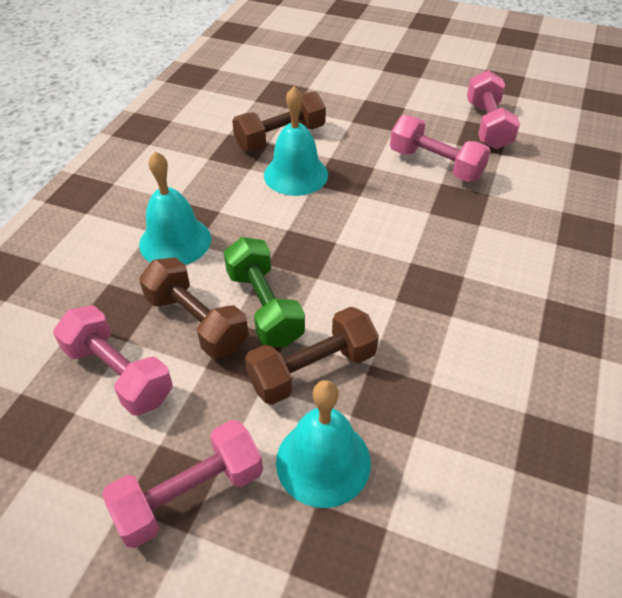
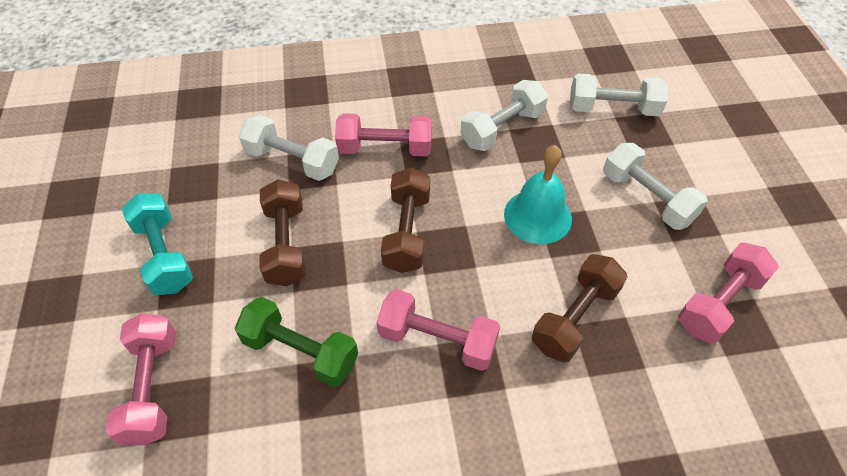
turquoise bell: [139,151,211,265] [264,86,328,196] [276,380,371,508] = 3 -> [504,145,572,244] = 1
turquoise dumbbell: none = 0 -> [122,193,193,295] = 1
white dumbbell: none = 0 -> [239,115,339,181] [460,80,548,151] [570,74,668,116] [603,143,708,230] = 4

